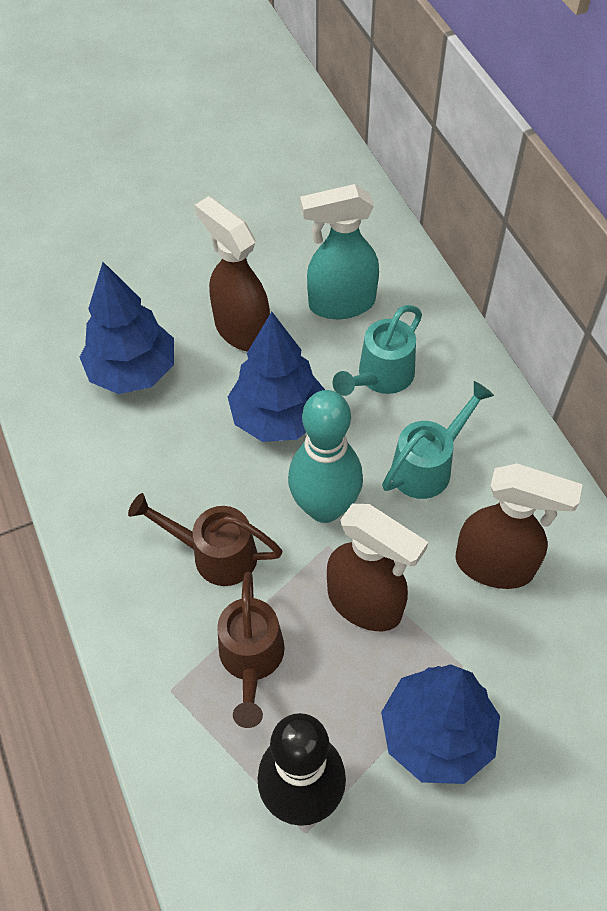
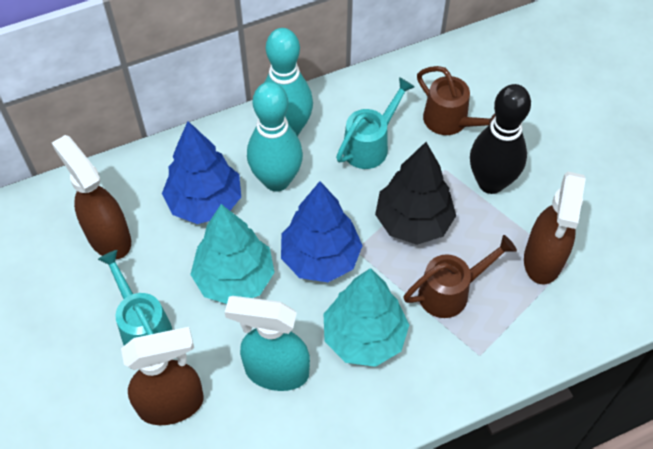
black tree: none = 0 -> [375,142,456,245] = 1
blue tree: [80,262,174,394] [228,311,325,442] [381,664,500,784] = 3 -> [162,121,241,224] [281,181,363,282] = 2
turquoise bowling pin: [288,390,363,523] = 1 -> [247,82,303,192] [264,28,313,136] = 2
turquoise tree: none = 0 -> [190,204,275,304] [324,268,409,367] = 2

